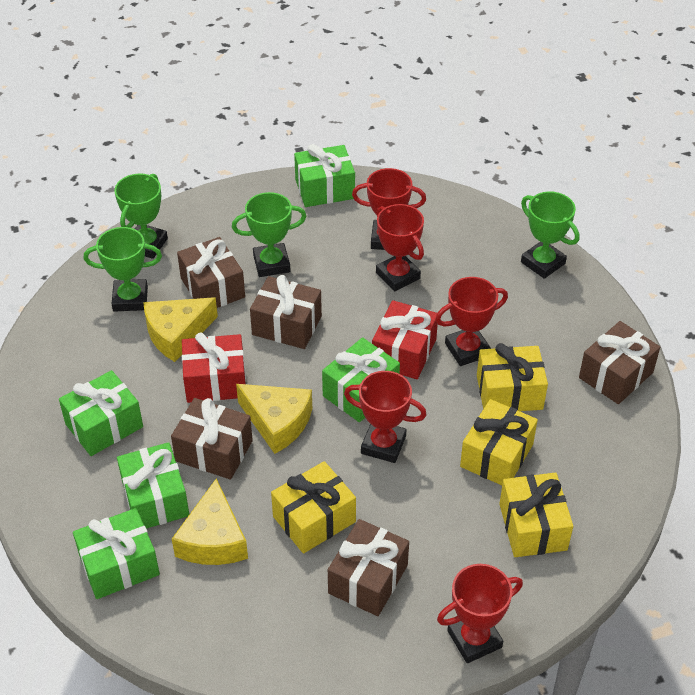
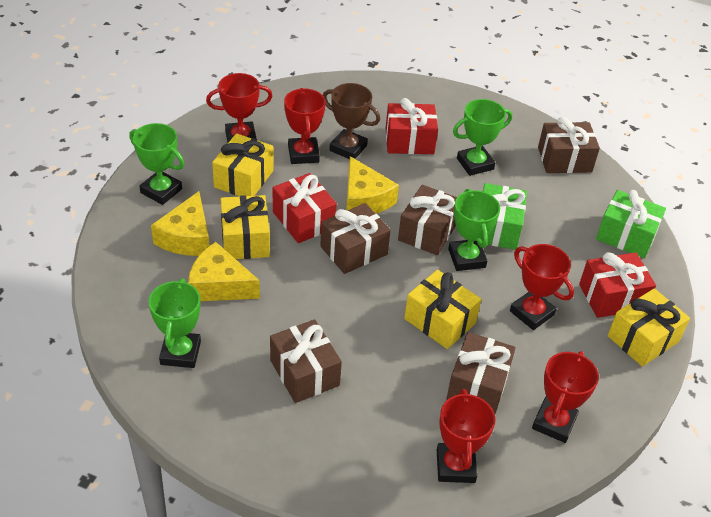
brown trophy: none = 0 -> [323,83,380,159] = 1
green gift: [59,370,143,456] [73,508,160,599] [117,442,189,529] [294,144,355,207] [322,337,400,422] = 5 -> [481,183,527,250] [596,190,666,258] = 2
red gift: [182,332,246,403] [372,300,438,379] = 2 -> [273,173,337,243] [386,98,438,154] [579,252,656,318] = 3

